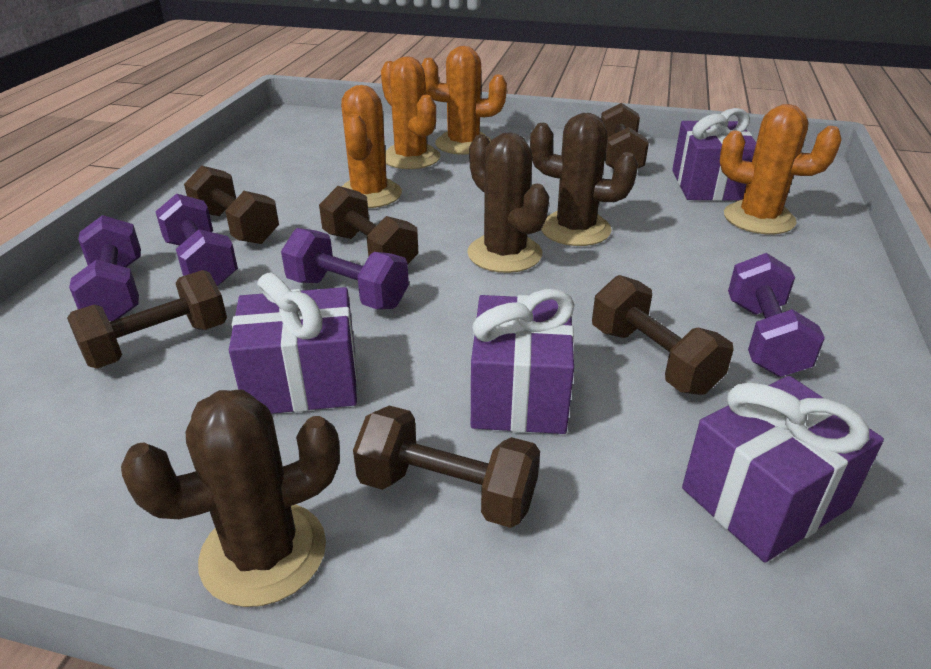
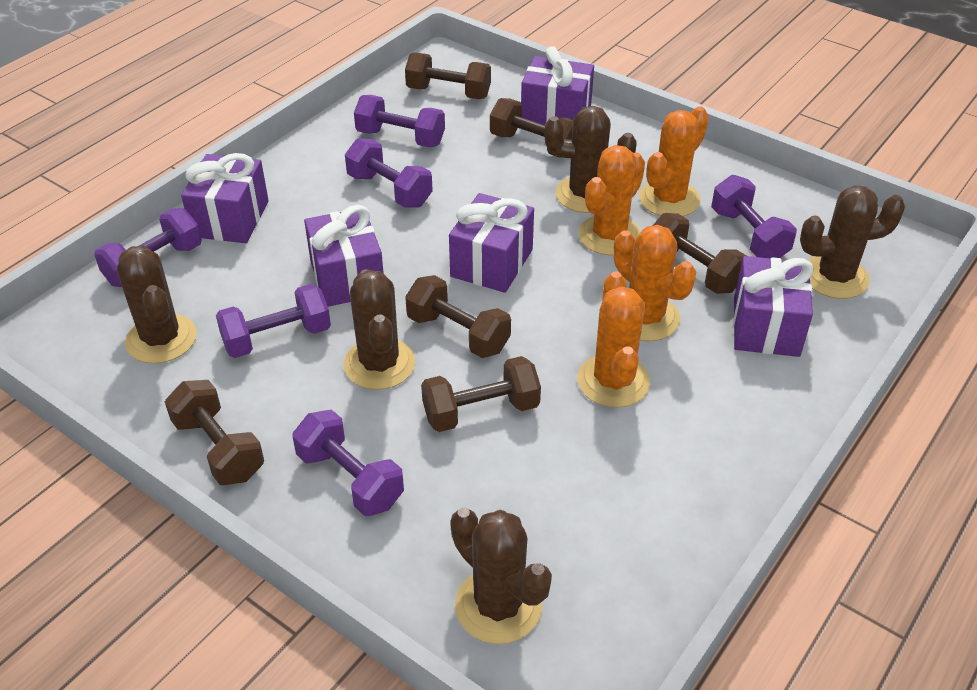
brown cactus: [121,389,340,607] [467,132,549,273] [530,113,638,246] = 3 -> [117,246,197,364] [344,269,415,390] [450,508,552,644] [545,106,636,213] [800,185,905,299] = 5
purple dumbbell: [69,215,141,321] [155,193,238,286] [281,228,409,309] [728,253,825,377] = 4 -> [94,208,202,287] [216,284,331,358] [292,409,404,516] [345,138,433,208] [354,95,445,147] [711,175,797,258] = 6
purple gift: [229,273,357,414] [471,289,575,434] [672,108,756,201] [682,376,884,562] = 4 -> [181,153,269,243] [304,205,384,307] [449,193,534,293] [521,46,594,125] [733,256,814,357] = 5

